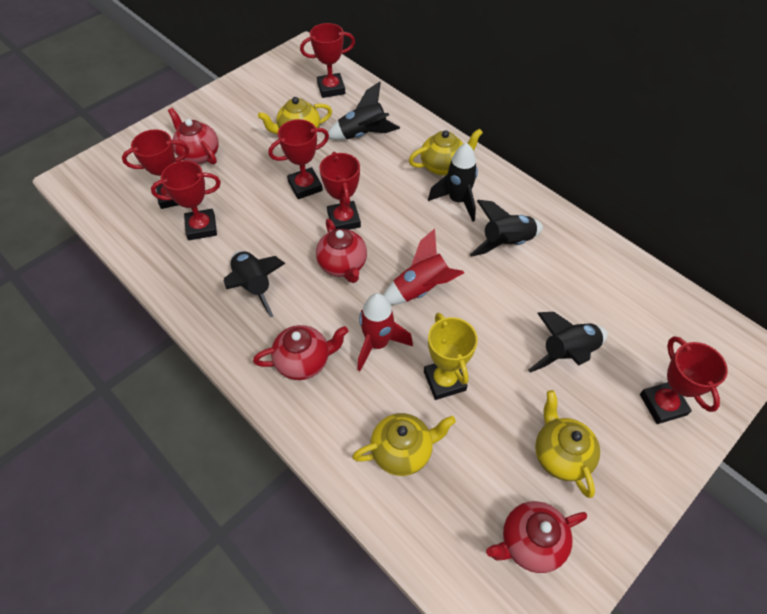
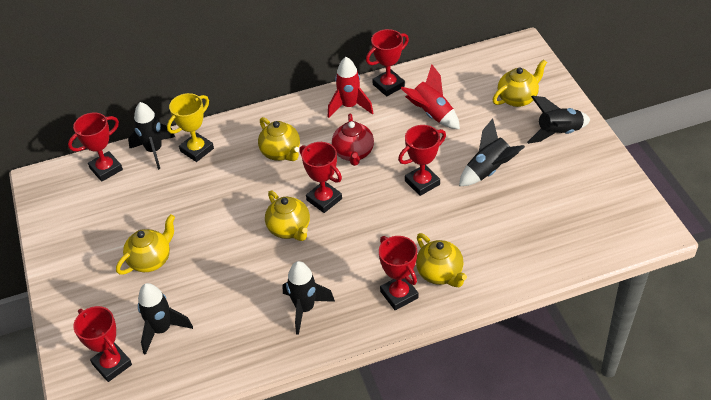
red teapot: [168,108,219,165] [253,325,348,380] [316,219,367,283] [486,501,587,573] = 4 -> [332,113,374,166] = 1
yellow teapot: [258,97,332,134] [352,413,456,476] [409,128,483,176] [535,390,600,498] = 4 -> [116,214,175,275] [258,117,300,161] [265,190,310,241] [416,233,467,287] [492,59,547,107] = 5

